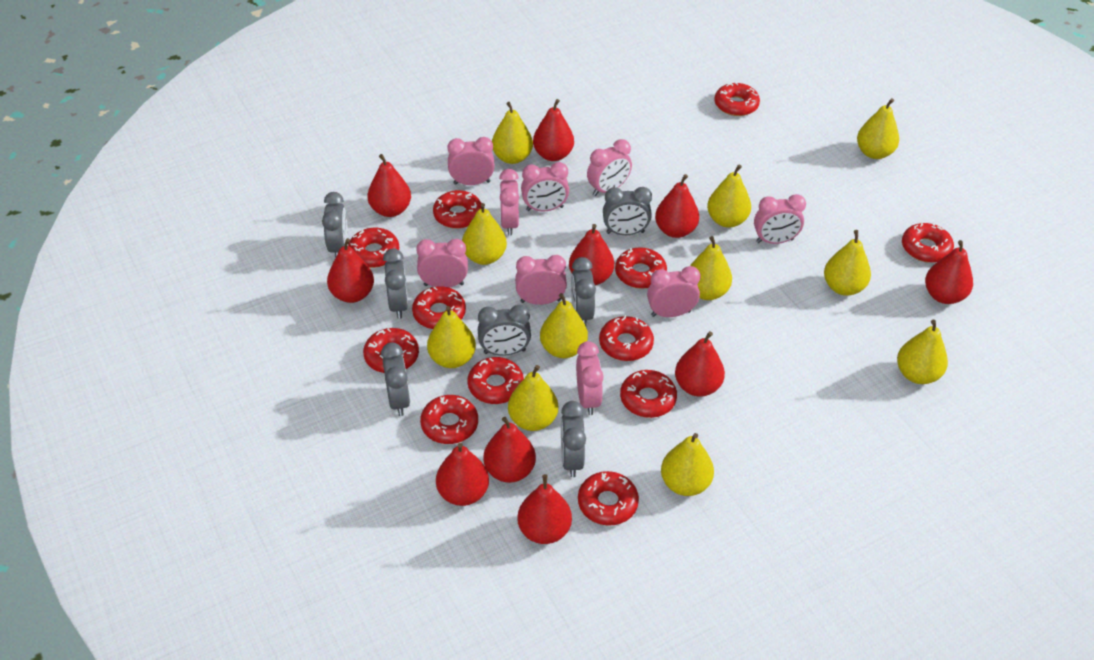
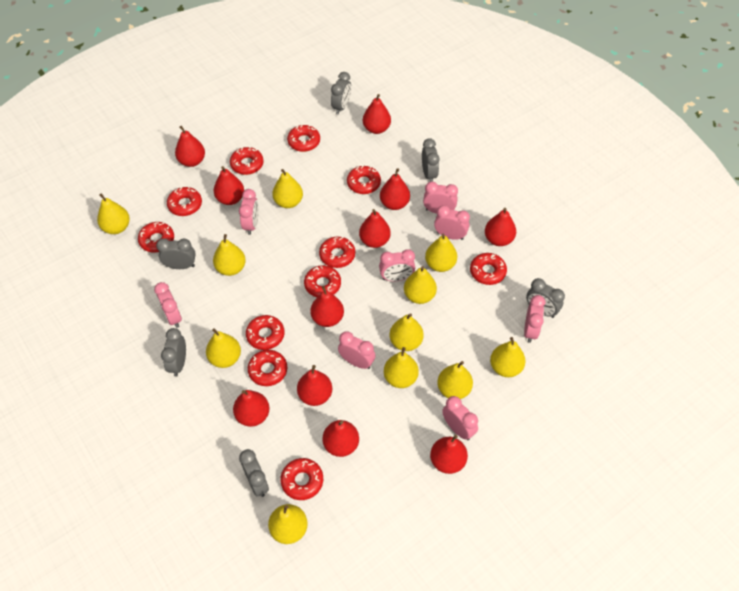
grey clock: [322,192,348,258] [381,342,410,416] [383,249,408,319] [478,305,531,356] [561,401,586,477] [571,257,596,326] [603,187,652,235] = 7 -> [156,238,196,269] [161,328,186,377] [239,449,269,497] [331,72,351,114] [422,138,440,182] [526,278,565,318] = 6
pink clock: [416,239,468,287] [447,137,495,185] [499,169,519,236] [515,255,567,305] [521,162,569,211] [576,341,603,415] [587,139,632,196] [647,266,701,317] [754,194,806,244] = 9 -> [154,282,182,328] [239,189,259,235] [338,331,376,369] [379,249,415,281] [423,182,458,214] [434,205,470,240] [442,396,478,440] [524,295,545,343] = 8
red donut: [348,228,399,268] [363,328,419,373] [412,286,466,329] [420,395,478,444] [433,190,482,229] [467,357,524,404] [578,471,639,526] [599,315,654,361] [615,247,667,289] [620,370,677,418] [714,83,760,116] [902,222,954,263] = 12 -> [138,222,174,252] [167,187,202,216] [230,147,264,175] [246,315,284,350] [248,350,287,386] [280,458,323,500] [287,124,320,152] [304,265,341,297] [319,237,355,268] [347,165,381,194] [470,253,507,285] = 11
red pear: [327,238,374,303] [368,154,411,217] [436,443,489,506] [484,417,536,483] [517,474,572,544] [533,99,574,161] [569,224,614,285] [655,174,699,238] [675,331,725,397] [925,240,973,304] = 10 -> [175,126,205,167] [214,166,244,205] [233,390,270,427] [297,365,332,406] [310,286,344,327] [323,420,359,457] [359,209,391,248] [363,94,391,134] [380,168,410,210] [430,435,468,474] [485,208,516,246] = 11

